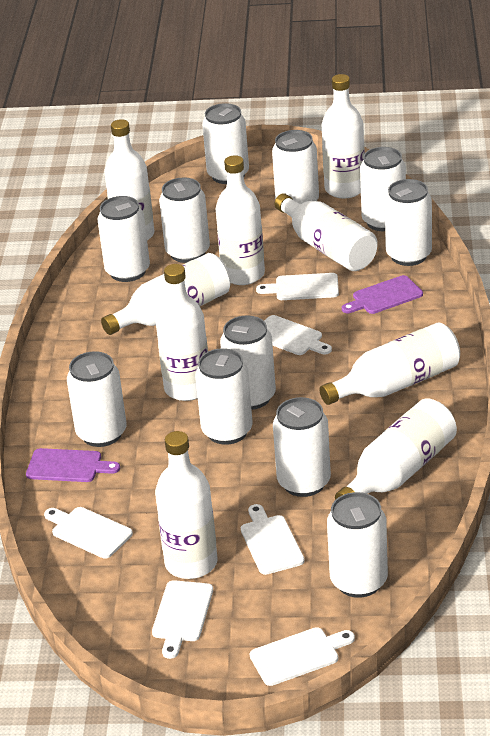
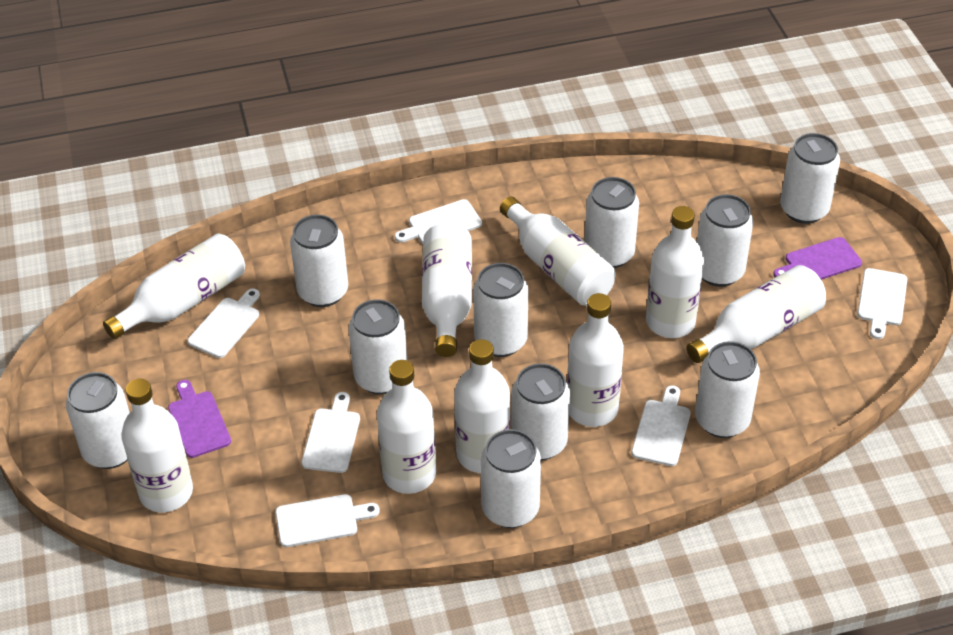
white can: [67,351,126,447] [97,196,150,282] [159,178,210,263] [195,348,253,445] [202,103,249,184] [220,315,276,410] [272,130,319,204] [273,397,331,497] [327,492,388,598] [360,147,406,231] [385,179,432,266] = 11 -> [66,372,130,469] [290,215,348,307] [349,299,407,395] [473,263,528,357] [481,429,541,528] [511,363,570,461] [585,177,639,268] [695,341,760,438] [697,194,753,287] [780,133,840,224] = 10

